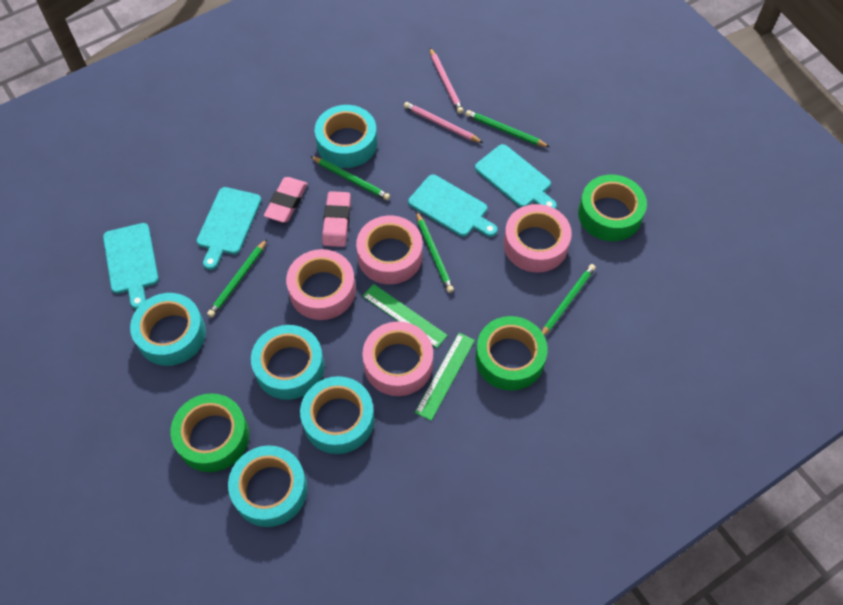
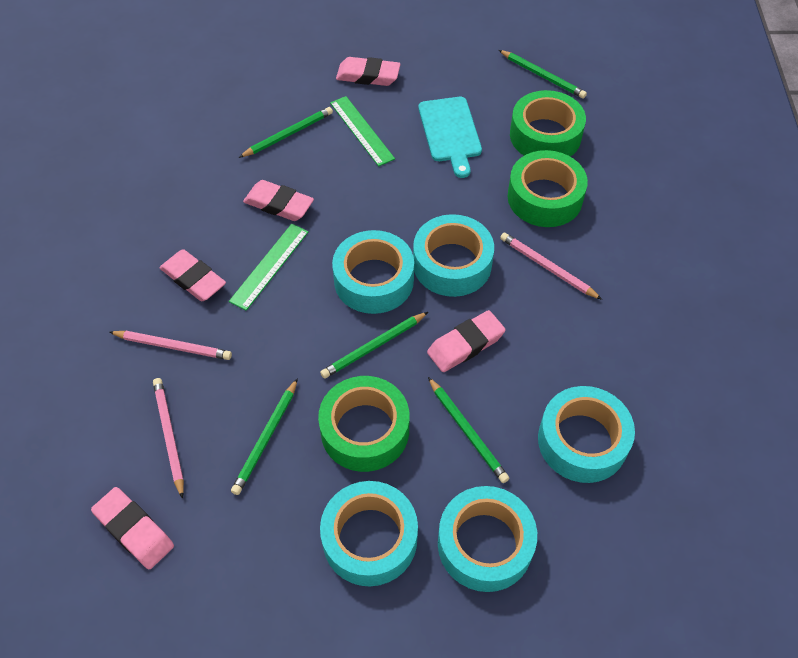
pink eraser: [264,177,308,223] [322,191,351,247] = 2 -> [91,487,174,569] [160,249,226,301] [243,180,314,221] [336,57,401,86] [427,310,506,372] = 5
pink pencil: [404,102,483,143] [430,48,464,114] = 2 -> [110,331,232,360] [153,378,184,499] [500,233,602,300] = 3
pink tape: [286,249,356,320] [356,216,423,284] [362,321,433,396] [504,204,572,273] = 4 -> none = 0
turquoise cutting board: [103,223,159,309] [197,187,261,270] [408,174,497,237] [475,144,557,209] = 4 -> [419,97,482,178] = 1

